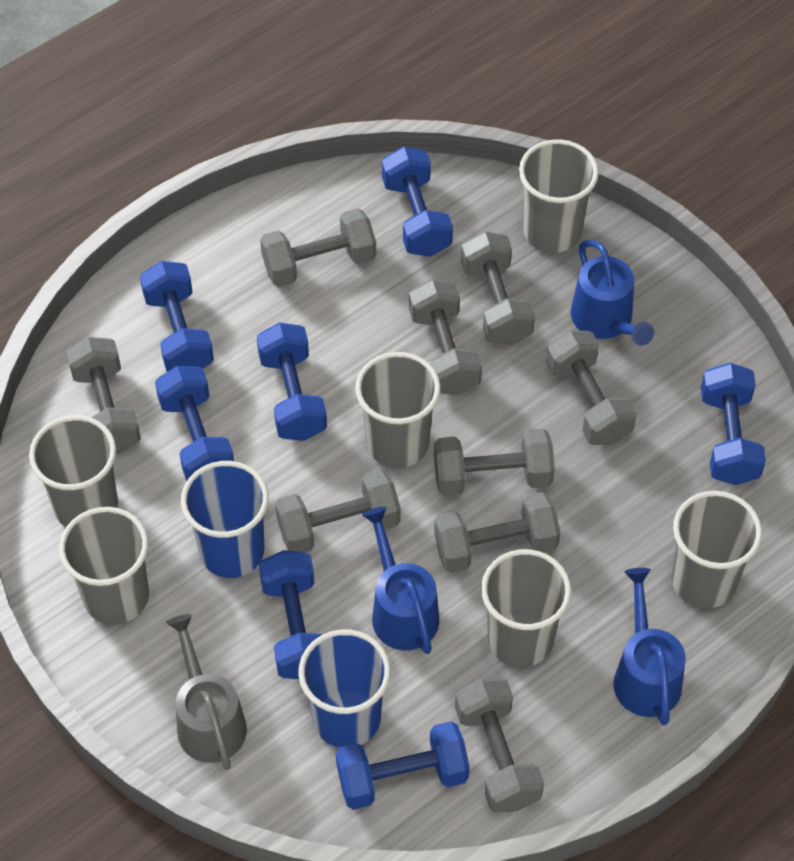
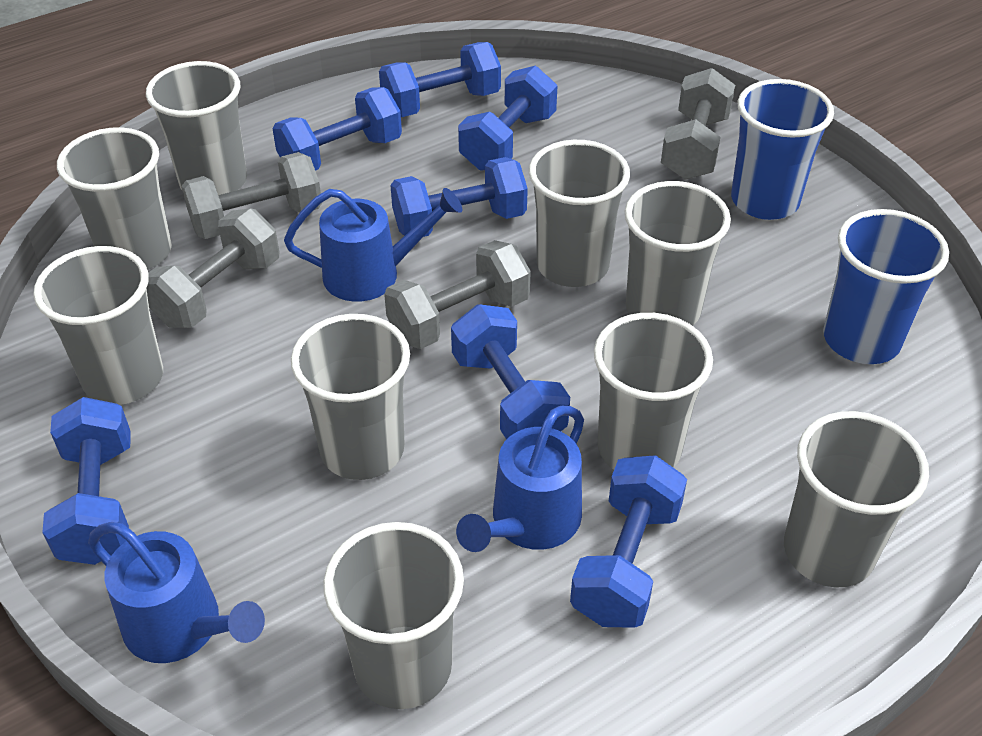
grey cup: [29,415,118,527] [59,507,149,625] [355,352,441,468] [481,549,571,667] [519,139,599,253] [671,491,762,608] = 6 -> [33,246,163,405] [57,127,172,270] [146,61,247,195] [291,314,410,480] [323,522,464,709] [529,140,630,287] [594,313,713,470] [625,181,731,326] [784,411,929,587] = 9
grey dumbbell: [66,337,141,454] [260,208,376,287] [275,469,401,552] [409,279,482,395] [434,429,555,496] [434,492,560,573] [455,678,544,813] [461,231,535,345] [546,331,637,445] = 9 -> [146,208,279,328] [182,152,322,239] [384,240,531,349] [661,68,735,180] = 4
grey watering can: [166,614,247,770] = 1 -> none = 0

